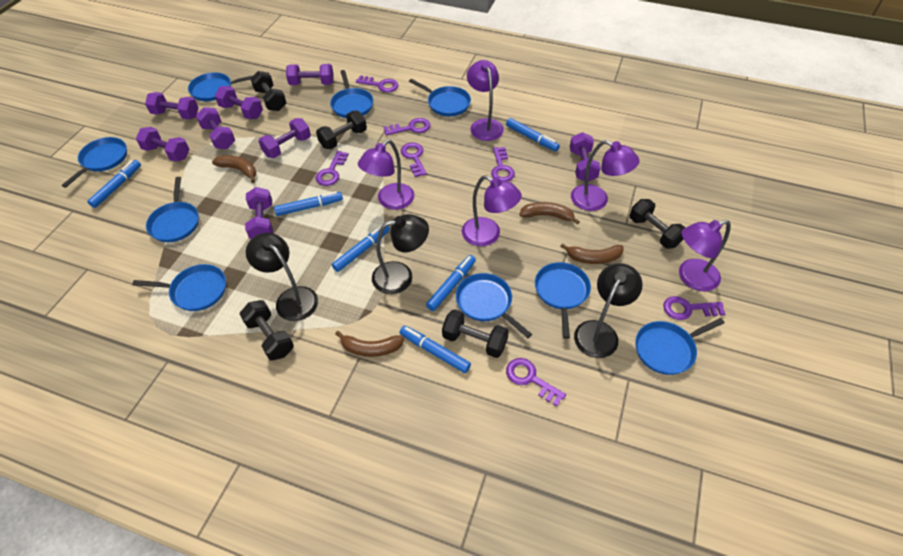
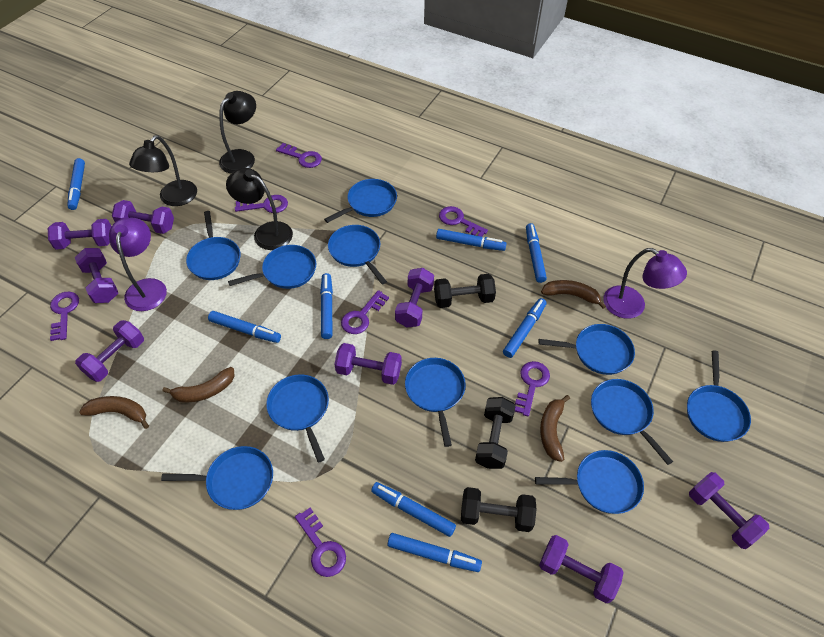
black dumbbell: [240,300,294,361] [251,71,286,111] [316,111,367,149] [442,309,509,358] [629,199,685,249] = 5 -> [434,274,496,308] [461,487,537,532] [475,397,516,469] = 3
blue marker: [87,160,141,208] [274,191,343,216] [332,224,390,272] [400,326,471,373] [426,255,476,311] [506,118,560,151] = 6 -> [67,158,85,210] [208,311,281,343] [320,273,333,339] [371,482,456,537] [387,533,482,572] [436,229,507,251] [503,298,547,358] [526,223,547,283] = 8
blue pan: [61,137,127,188] [132,264,226,311] [146,177,199,242] [188,72,254,101] [330,70,373,118] [409,79,471,116] [456,273,532,338] [535,262,591,339] [635,318,724,375] = 9 -> [161,446,273,510] [186,211,241,280] [228,245,316,289] [266,375,329,463] [324,179,397,223] [328,225,387,284] [405,358,466,447] [535,450,644,514] [539,324,635,375] [591,379,673,465] [687,350,751,442] = 11
purple lamp: [358,140,415,210] [462,175,522,246] [467,60,504,141] [571,140,639,211] [679,220,731,291] = 5 -> [109,217,167,311] [603,248,687,319] = 2

